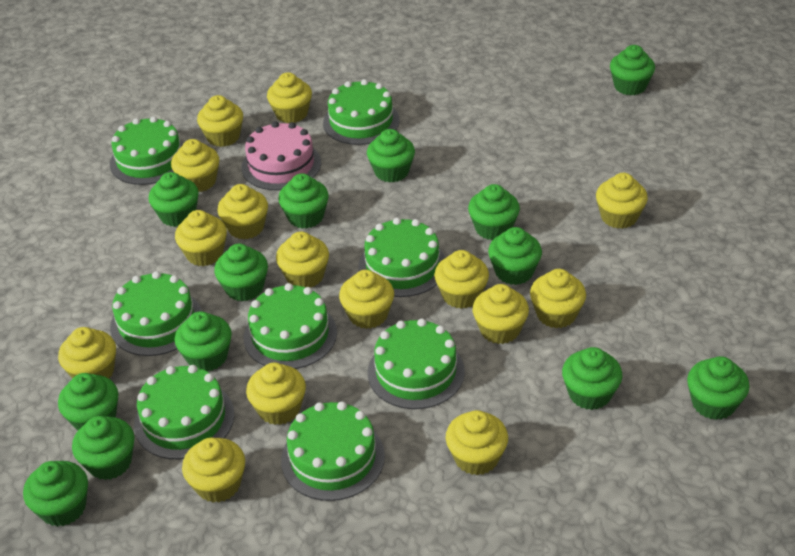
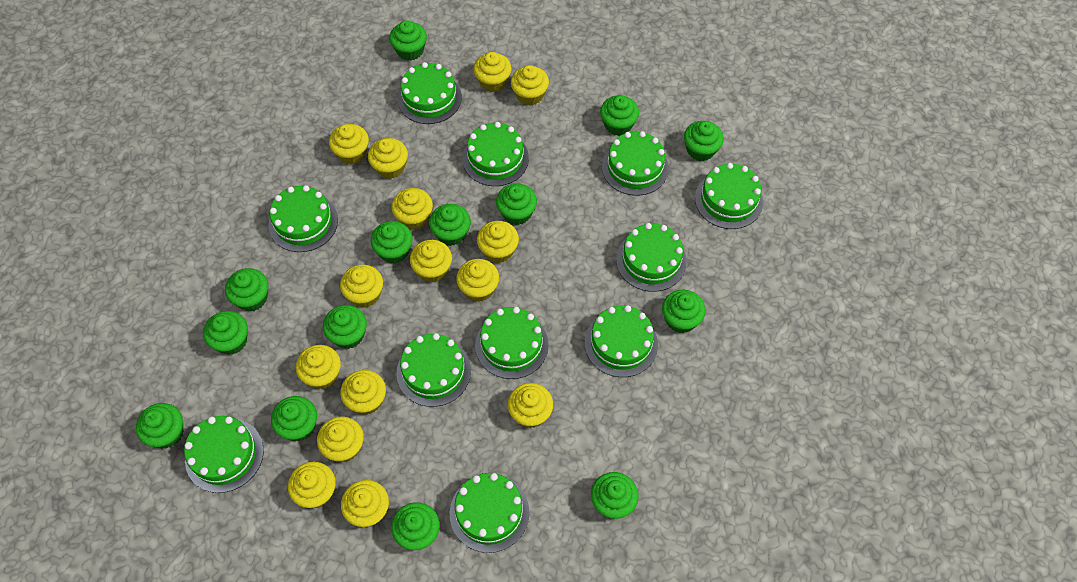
green cake: [110,116,183,185] [110,271,202,356] [134,365,234,459] [244,283,337,369] [281,401,385,501] [323,79,400,145] [358,218,445,297] [368,319,465,409] = 8 -> [184,416,264,493] [269,185,338,252] [396,333,471,407] [397,62,462,124] [450,473,529,553] [463,122,529,186] [475,307,549,379] [585,305,658,377] [602,131,669,196] [616,223,687,292] [695,163,763,229] = 11
green cupcake: [23,461,88,527] [58,373,118,430] [72,416,134,480] [148,172,199,227] [175,311,232,372] [214,244,268,301] [278,173,329,229] [367,129,415,182] [468,184,520,240] [488,227,542,285] [562,347,622,410] [610,45,655,96] [687,356,749,420] = 13 -> [136,403,184,449] [203,311,248,355] [225,268,268,312] [271,396,317,441] [323,305,367,349] [371,221,413,264] [389,20,427,61] [391,502,440,551] [429,204,471,246] [496,183,537,225] [591,472,639,519] [600,95,639,136] [662,290,706,333] [684,121,724,161] = 14
pink cake: [241,121,321,191] = 1 -> none = 0

